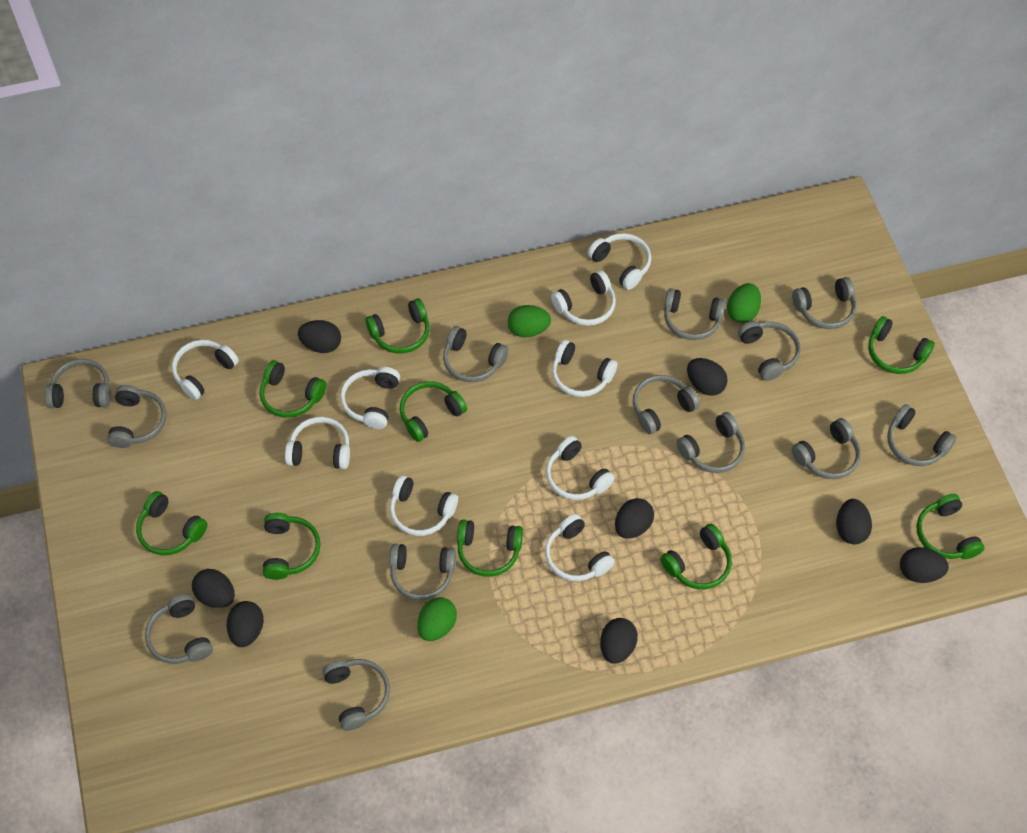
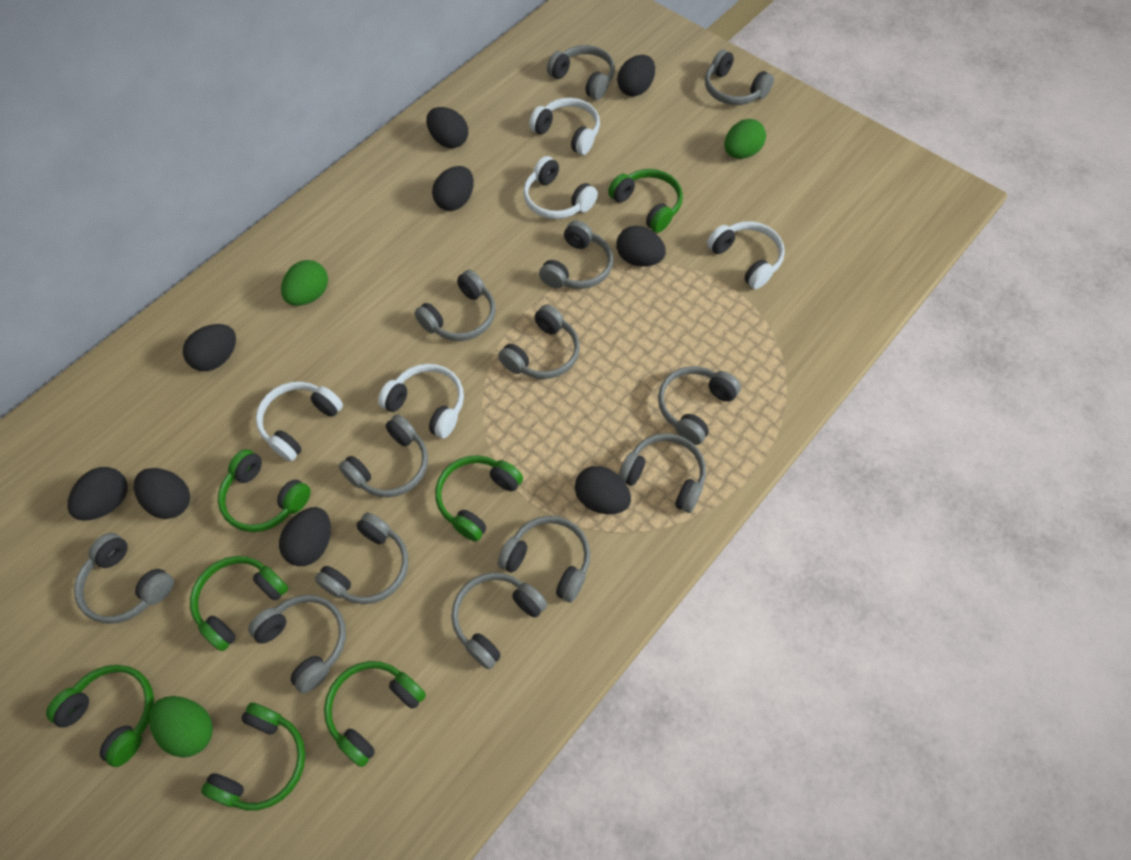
black egg: [192,569,235,608] [227,601,264,647] [298,320,341,353] [600,618,638,664] [615,498,654,539] [687,358,728,396] [836,499,872,544] [900,547,949,583] = 8 -> [67,467,128,521] [134,468,190,519] [183,324,236,371] [279,507,331,566] [426,107,468,148] [432,166,474,211] [575,466,631,514] [616,226,666,267] [617,55,655,96] = 9
green headphones: [136,491,207,555] [260,360,326,418] [263,513,320,580] [365,299,429,353] [400,381,467,442] [457,519,523,577] [660,524,732,589] [868,316,935,374] [916,494,985,559] = 9 -> [46,665,154,767] [190,556,289,651] [201,702,306,810] [218,449,311,532] [324,661,426,767] [435,455,523,542] [608,169,683,233] = 7
white headphones: [172,340,239,400] [285,417,350,469] [340,367,400,429] [390,475,458,536] [545,514,615,581] [546,436,615,500] [551,270,616,326] [552,340,617,397] [588,233,651,290] = 9 -> [256,382,343,462] [378,364,464,438] [523,156,598,219] [529,98,600,155] [707,221,785,289] = 5

